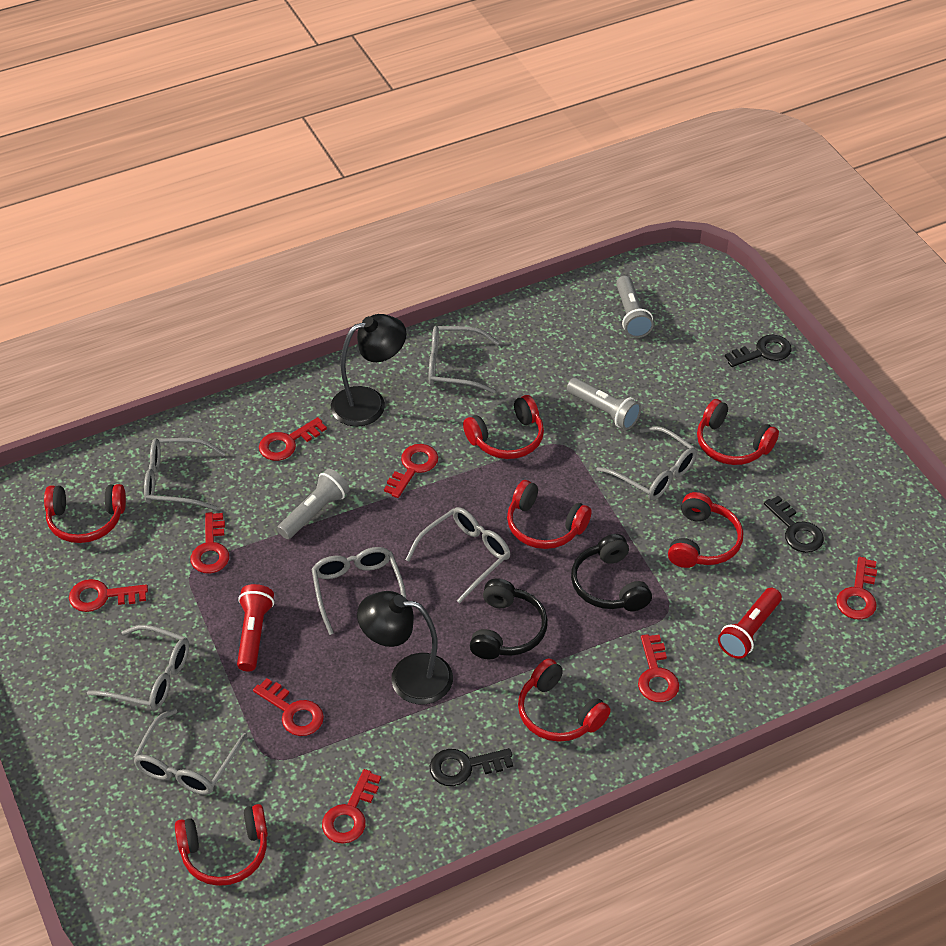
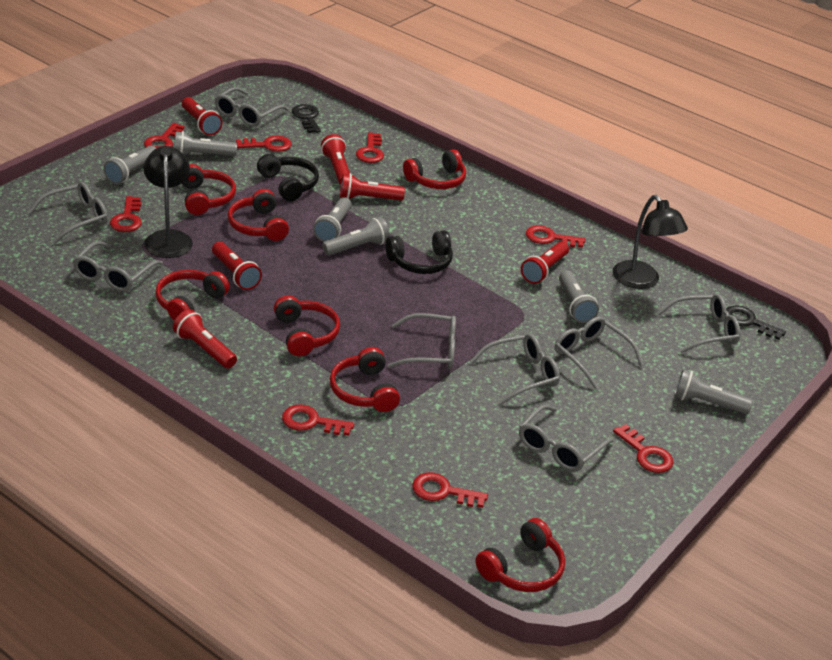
black key: [430,748,513,786] [725,335,792,367] [764,496,824,553] = 3 -> [292,104,321,133] [726,305,786,340] = 2
grey flashlight: [277,469,349,539] [567,378,641,430] [616,276,654,338] = 3 -> [103,145,157,184] [174,131,237,156] [313,197,352,242] [322,217,390,256] [559,270,599,323] [674,369,753,414] = 6
grey glasses: [87,625,189,710] [133,708,247,795] [144,438,225,510] [312,547,406,635] [405,507,511,603] [429,326,499,393] [596,426,697,500] = 7 -> [28,182,108,244] [73,241,163,292] [215,87,289,127] [388,313,456,369] [470,333,560,404] [519,405,614,471] [555,317,644,390] [657,294,740,353] = 8
red flashlight: [237,584,274,671] [718,588,782,659] = 2 -> [173,309,237,368] [182,97,222,135] [212,242,262,290] [321,134,350,184] [340,173,405,201] [521,241,569,284] = 6

